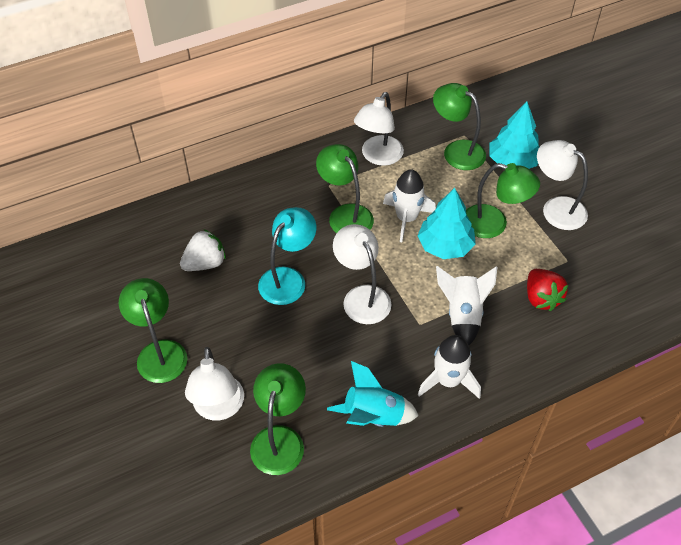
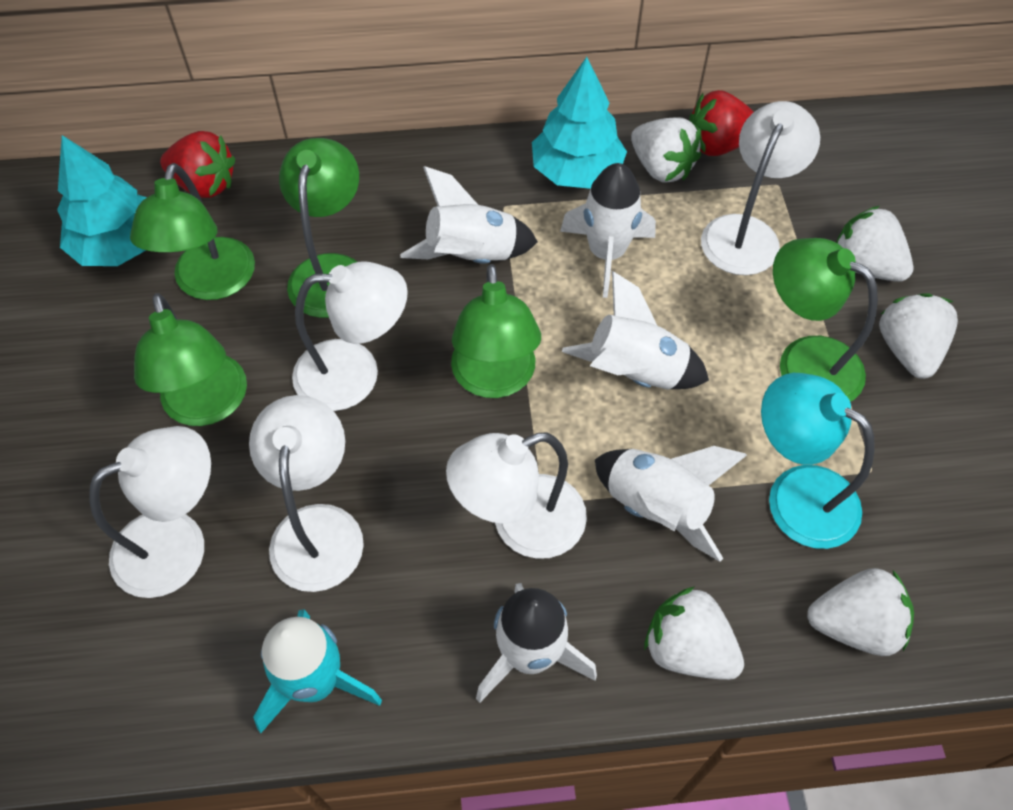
red strawberry: [527,269,568,311] = 1 -> [160,131,235,198] [689,90,754,156] = 2
white lamp: [185,347,244,420] [333,224,391,324] [354,92,404,166] [537,140,588,230] = 4 -> [89,426,211,598] [249,395,364,592] [292,261,408,411] [446,433,587,559] [701,101,820,275] = 5
white rocket: [383,169,436,242] [418,335,481,399] [436,266,497,345] = 3 -> [400,166,538,264] [476,583,597,703] [560,163,656,298] [562,271,709,389] [595,446,747,562] = 5
white strawberry: [180,230,226,271] = 1 -> [631,117,701,182] [644,586,744,680] [807,568,914,656] [836,206,913,282] [879,293,958,379] = 5

